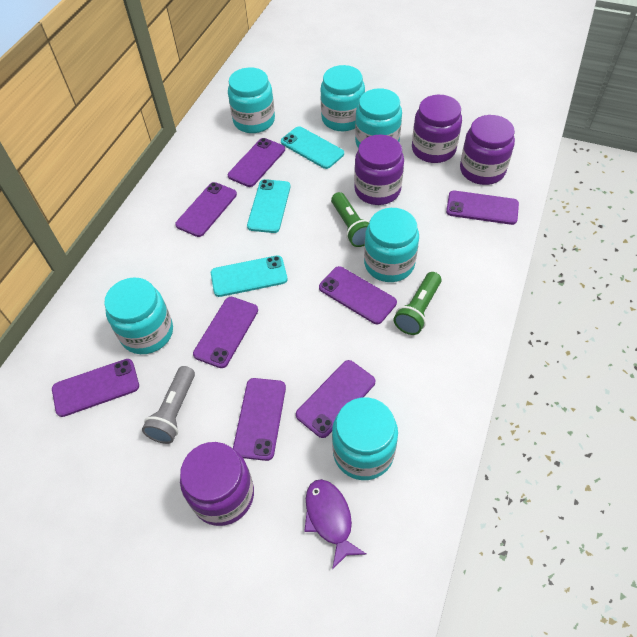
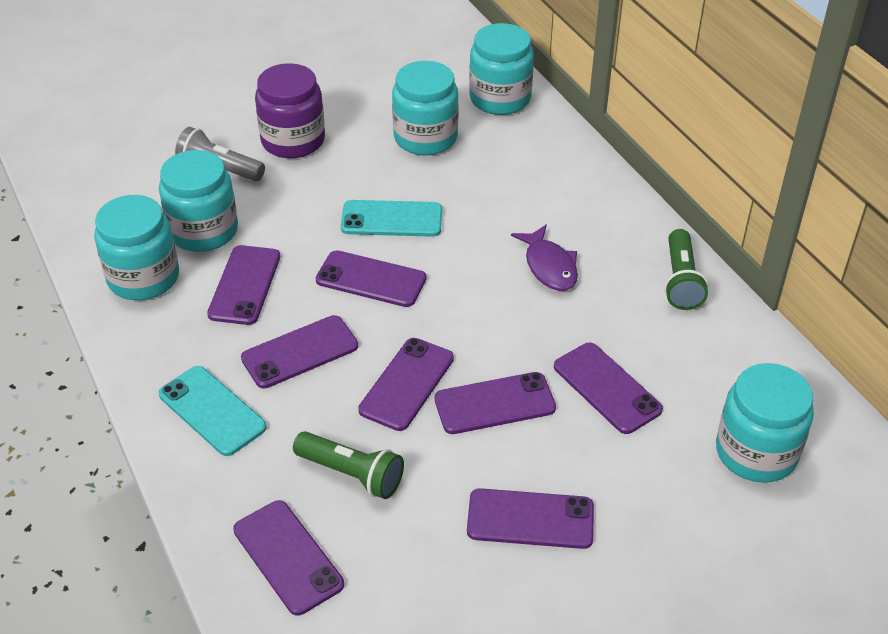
purple jar: [180,442,254,526] [354,135,404,205] [412,95,462,163] [460,115,515,185] = 4 -> [255,63,325,158] = 1
turquoise jar: [104,277,173,354] [228,68,275,133] [321,65,365,131] [332,397,398,480] [355,88,402,148] [364,208,419,282] = 6 -> [94,195,179,300] [159,150,238,252] [392,61,458,155] [469,23,534,115] [716,363,814,483] = 5
turquoise phone: [211,255,287,297] [247,179,290,233] [281,126,344,169] = 3 -> [159,366,267,456] [341,200,442,237] = 2

